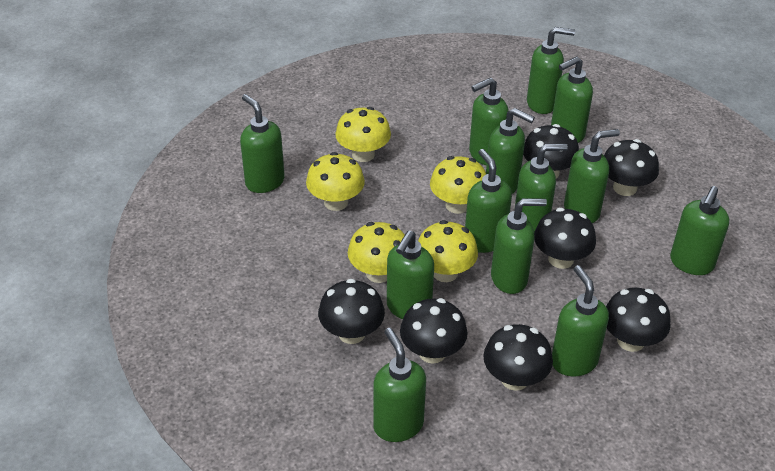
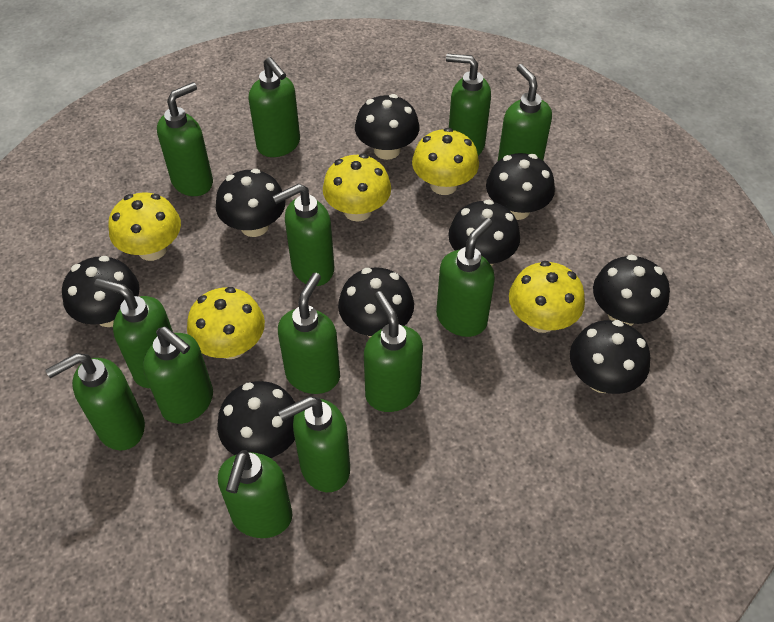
black mushroom: [318,279,385,344] [400,298,468,364] [483,324,553,391] [523,124,579,179] [534,208,596,269] [604,139,659,196] [606,288,671,352] = 7 -> [62,256,140,327] [216,169,285,237] [217,381,295,458] [338,267,414,337] [355,94,419,160] [448,200,520,266] [486,153,555,220] [570,320,650,394] [593,255,670,326] = 9

